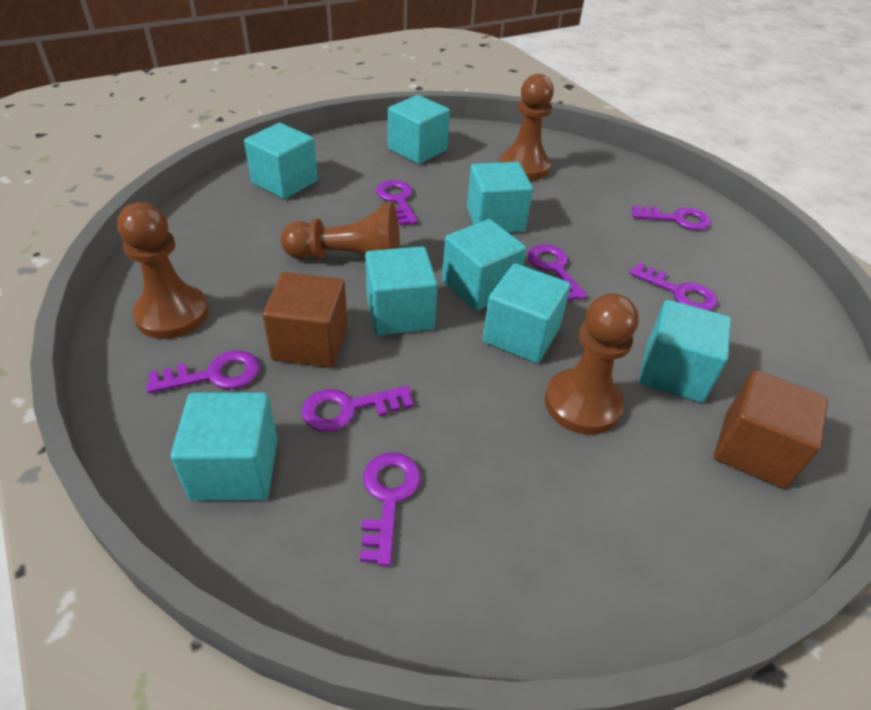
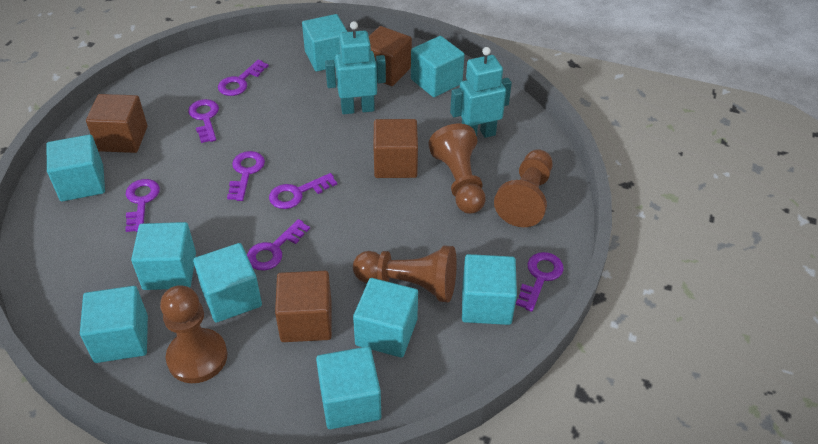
brown cube: [262,272,347,368] [714,370,828,489] = 2 -> [86,94,147,153] [275,271,332,342] [369,26,412,86] [374,119,418,178] = 4
turquoise cube: [171,392,278,501] [244,123,318,199] [365,246,438,335] [388,95,450,164] [442,219,526,311] [467,162,533,233] [483,263,571,363] [639,300,731,403] = 8 -> [47,134,105,201] [80,286,148,363] [131,222,196,290] [193,243,262,323] [302,14,348,72] [316,346,381,429] [353,278,418,357] [411,36,465,97] [462,254,517,325] = 9
turquoise robot: none = 0 -> [325,21,386,114] [450,47,512,138] = 2

